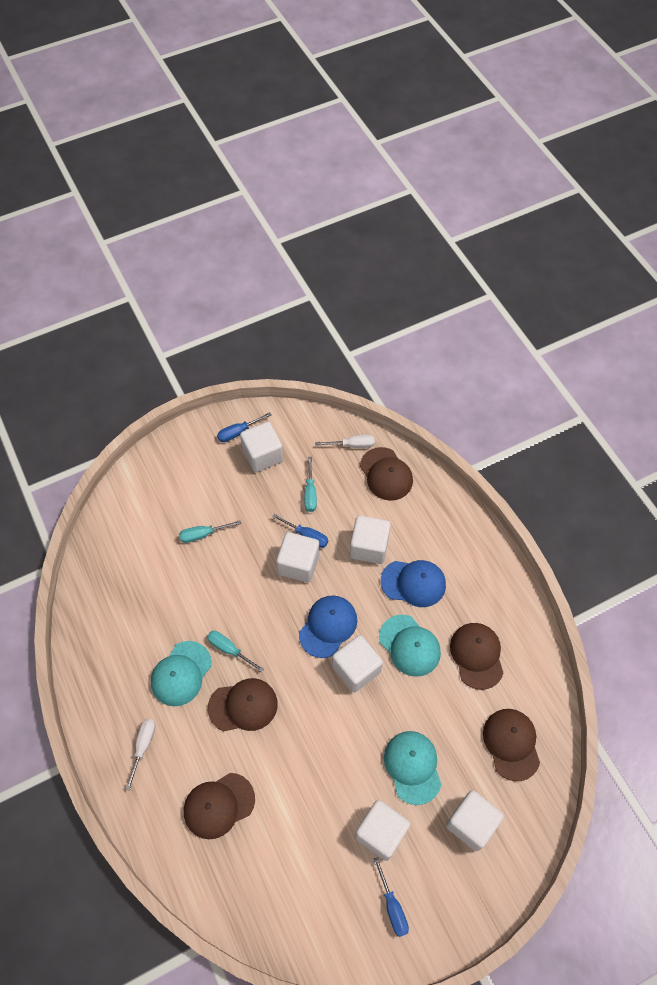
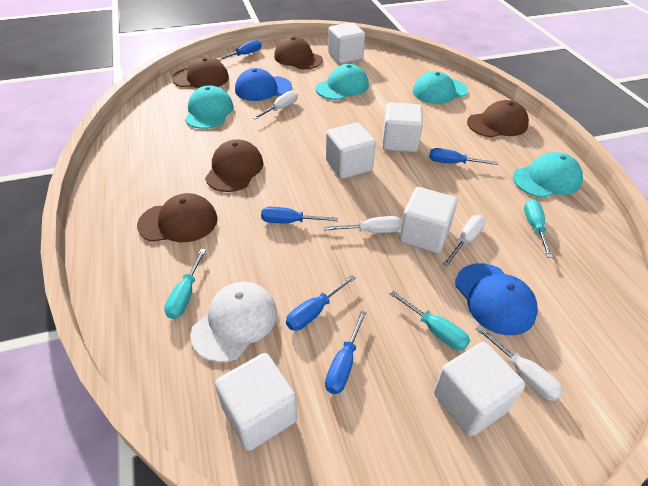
blue screwdriver: [217,412,272,442] [272,514,328,548] [374,857,409,937] = 3 -> [217,40,261,60] [261,207,338,223] [286,275,356,331] [325,311,367,394] [429,148,498,165] = 5
turquoise cap: [151,641,212,706] [379,615,441,677] [384,731,441,805] = 3 -> [185,85,233,129] [316,64,369,100] [412,71,468,104] [513,152,583,198] = 4
white cap: none = 0 -> [191,282,277,362] = 1
white screwdriver: [126,719,156,791] [315,435,375,448] = 2 -> [253,90,298,119] [324,216,402,233] [443,215,486,266] [476,325,563,401] = 4

